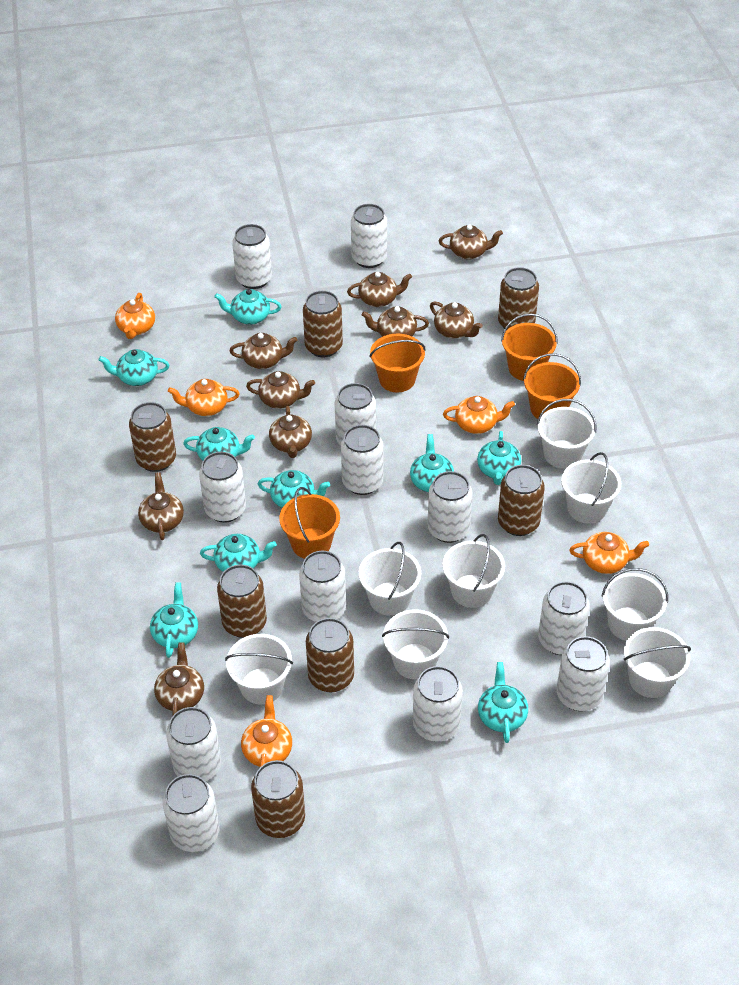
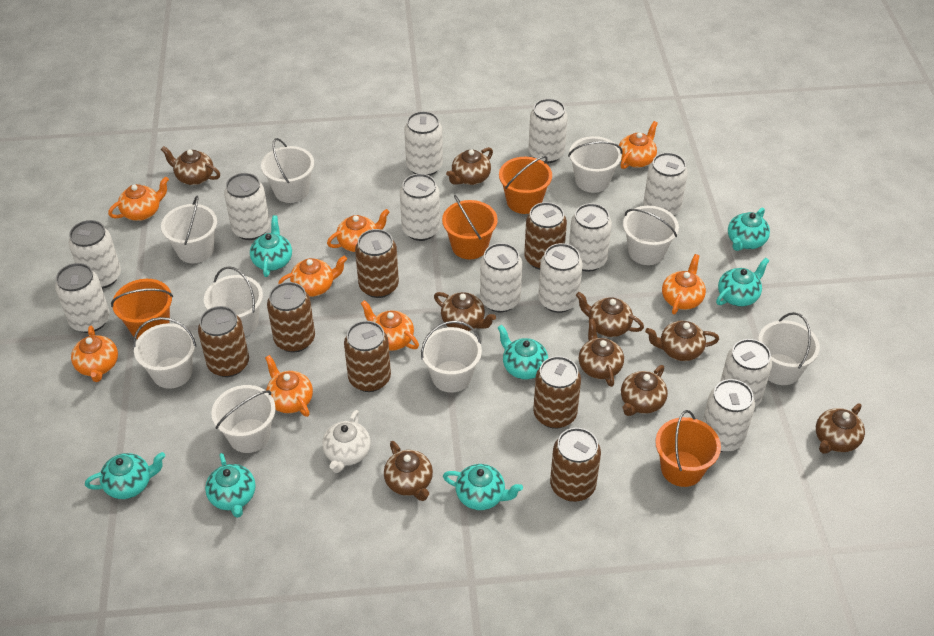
orange teapot: [115,293,155,339] [168,379,240,416] [241,695,292,767] [443,396,515,434] [569,532,649,574] = 5 -> [71,326,118,382] [108,177,169,221] [265,355,313,417] [278,256,347,297] [327,209,390,252] [361,300,419,351] [619,121,658,169] [662,254,706,315] = 8
turquoise teapot: [99,349,170,386] [150,582,198,658] [183,427,255,461] [200,534,277,572] [214,289,282,325] [258,470,330,508] [410,434,454,492] [477,431,521,485] [478,662,528,743] = 9 -> [85,452,165,499] [205,453,256,518] [250,215,292,277] [443,464,523,510] [497,325,548,380] [716,258,769,307] [728,208,770,251] = 7
white bucket: [225,634,293,705] [359,542,421,616] [382,609,449,679] [443,534,505,608] [537,399,596,469] [561,452,621,524] [602,568,668,641] [624,627,691,698] = 8 -> [133,317,197,389] [161,196,217,263] [204,266,263,336] [211,385,276,453] [261,138,314,203] [421,321,482,393] [568,136,623,193] [623,206,679,265] [758,312,820,385] = 9
white teapot: none = 0 -> [322,410,371,473] = 1

